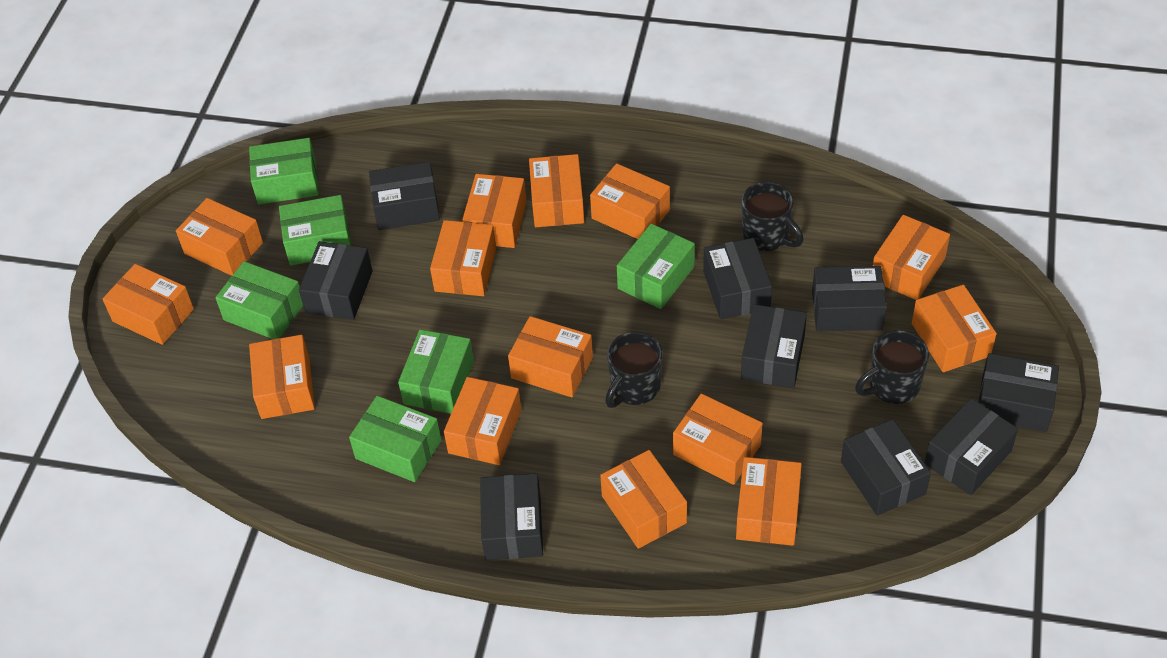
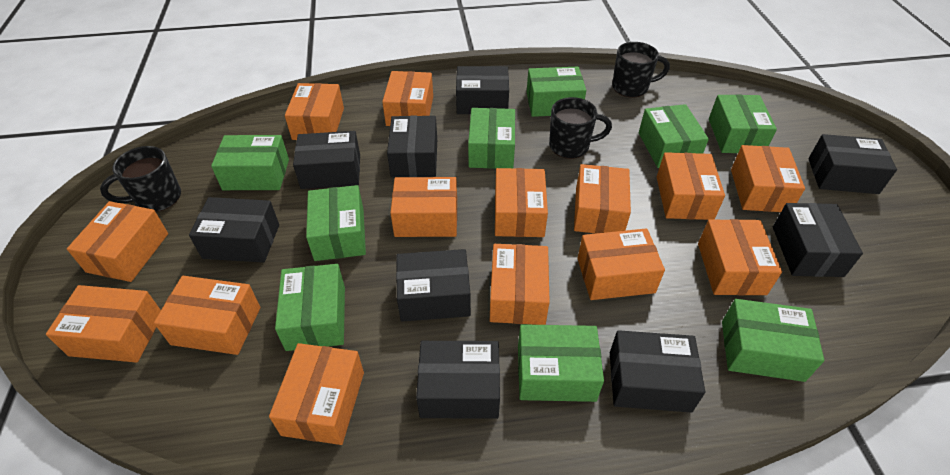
green box: [215,261,303,339] [249,138,319,204] [279,195,351,266] [349,396,441,482] [398,329,474,414] [617,224,695,309] = 6 -> [211,135,289,190] [275,264,345,351] [306,185,366,261] [468,108,515,169] [518,324,604,402] [527,67,586,117] [639,104,709,168] [709,94,777,153] [722,299,824,382] = 9

